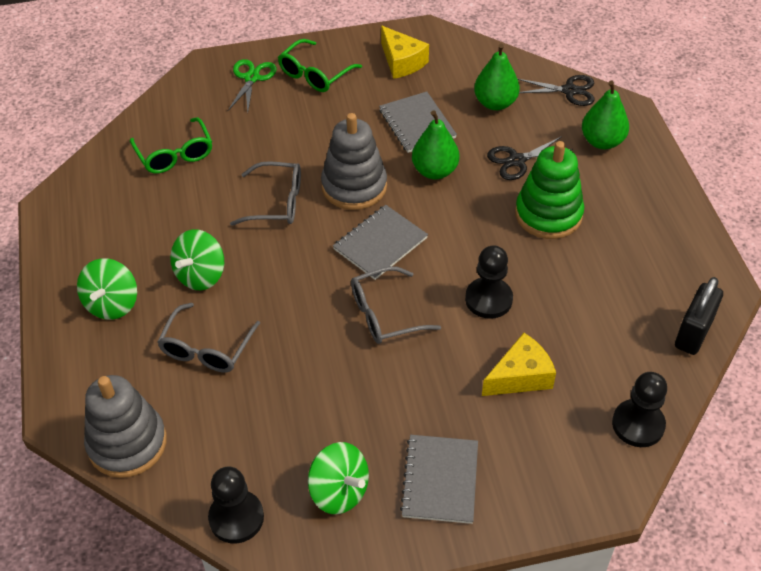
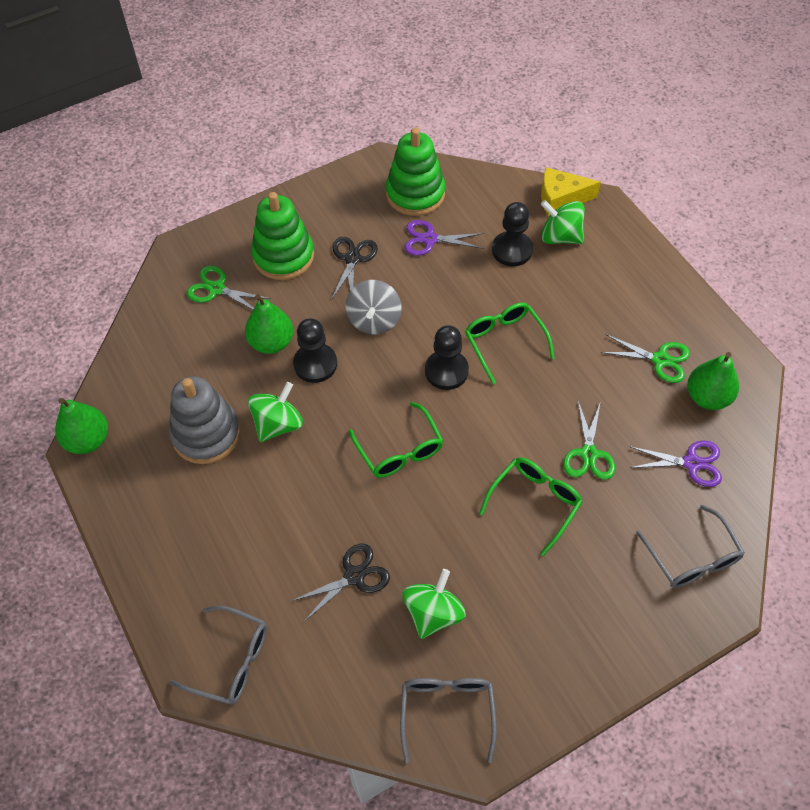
black padlock: [675,277,723,355] = 1 -> none = 0
green glasses: [130,117,212,173] [278,39,362,92] = 2 -> [349,402,443,478] [465,302,555,384] [479,457,583,556] = 3
green scissors: [228,59,277,112] = 1 -> [187,266,271,310] [563,401,615,480] [600,334,690,383] = 3
green stacking toy: [515,141,584,239] = 1 -> [251,192,314,280] [386,128,446,216] = 2
grey notebook: [333,205,428,280] [379,92,457,153] [400,435,478,524] = 3 -> none = 0
grey spinning top: none = 0 -> [345,280,402,334] = 1
grey stacking toy: [84,375,167,478] [321,113,387,210] = 2 -> [169,377,240,464] = 1
purple scissors: none = 0 -> [405,220,485,256] [629,440,722,487] = 2
yellow cheese: [381,26,429,79] [482,333,556,396] = 2 -> [541,167,601,216] = 1

